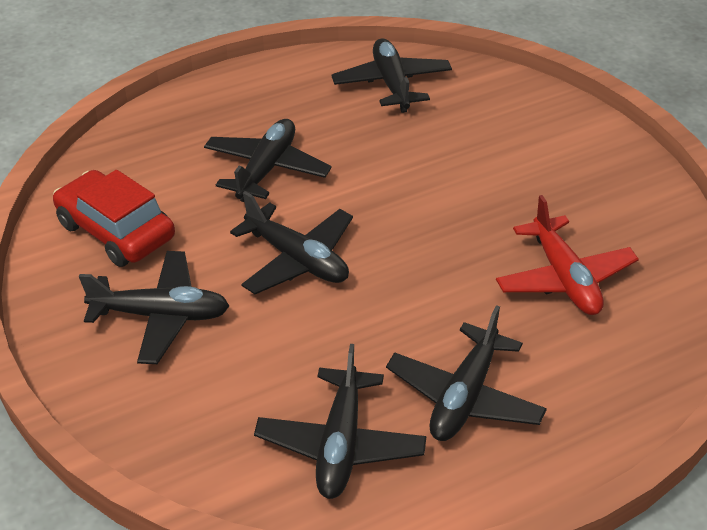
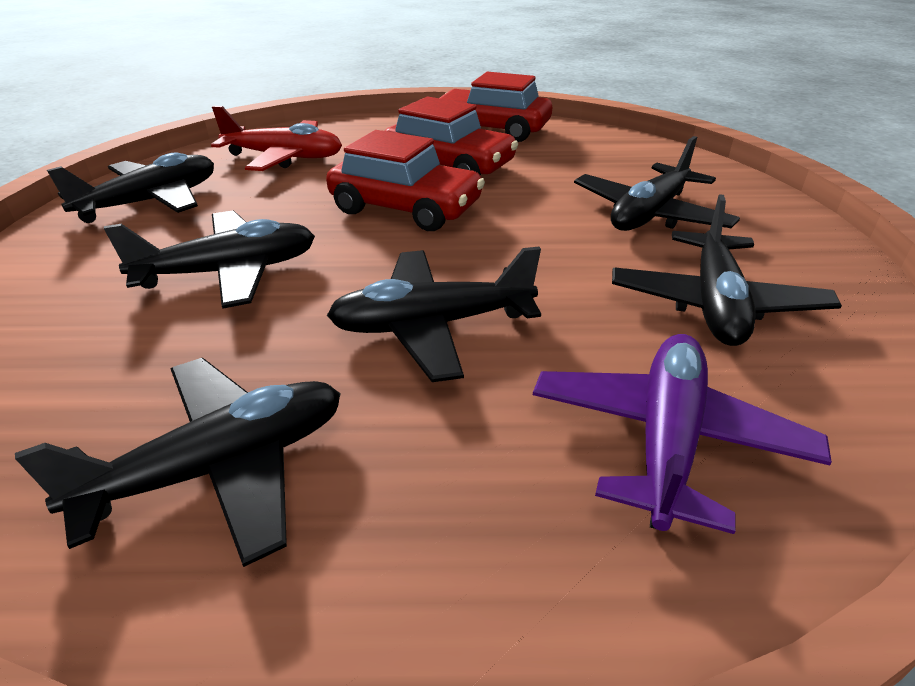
purple plane: none = 0 -> [533,334,832,534] = 1
red car: [53,170,175,267] = 1 -> [326,130,485,231] [385,96,518,176] [440,72,552,142] = 3

